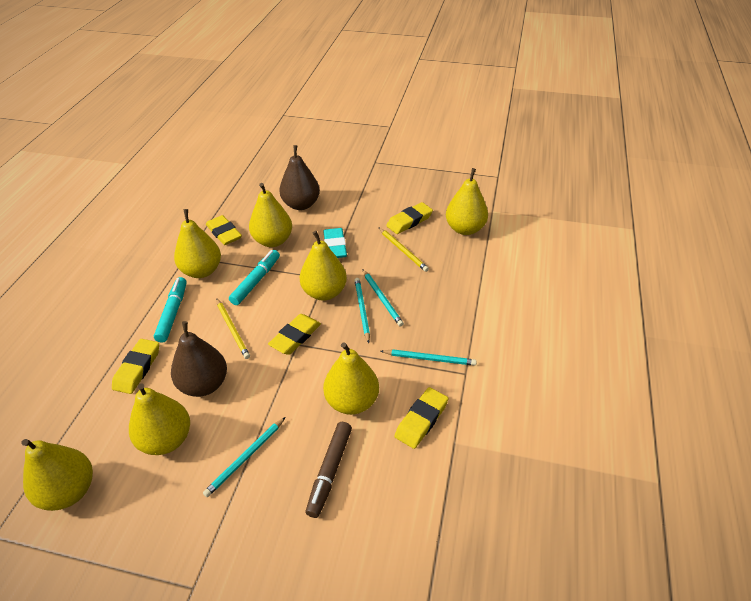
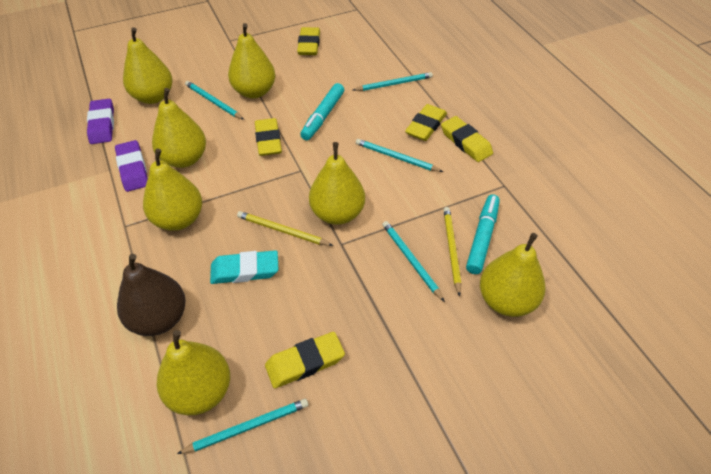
brown marker: [306,422,352,518] = 1 -> none = 0
brown pear: [171,321,227,397] [279,145,320,210] = 2 -> [117,254,186,336] = 1
purple eraser: none = 0 -> [87,99,114,144] [115,140,148,192] = 2
turquoise pencil: [203,417,285,497] [354,278,370,343] [363,270,404,327] [381,349,477,366] = 4 -> [177,399,309,454] [185,81,244,120] [353,72,433,91] [356,139,443,172] [382,221,445,302] = 5

